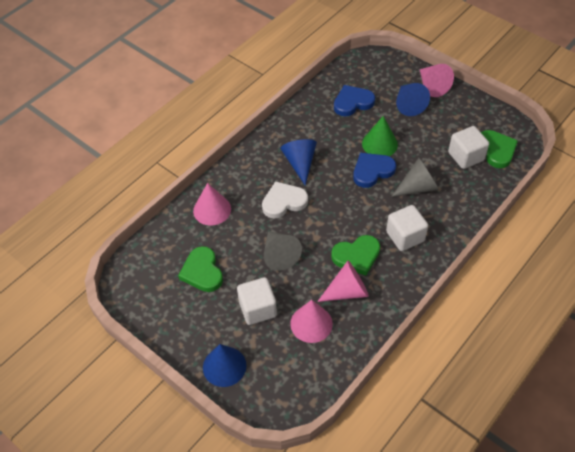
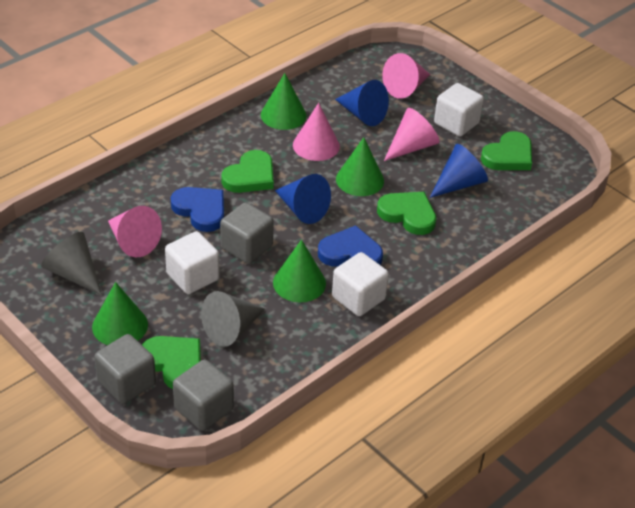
green cone: [362,116,398,156] = 1 -> [92,282,148,345] [261,73,306,130] [273,240,326,302] [336,137,384,196] = 4
green heart: [178,246,223,292] [331,235,380,276] [481,130,518,168] = 3 -> [142,336,201,389] [221,150,274,193] [377,192,436,235] [481,131,532,170] = 4
grey cube: none = 0 -> [94,334,156,404] [173,359,234,431] [220,202,274,264] = 3
white heart: [262,181,308,219] = 1 -> none = 0

